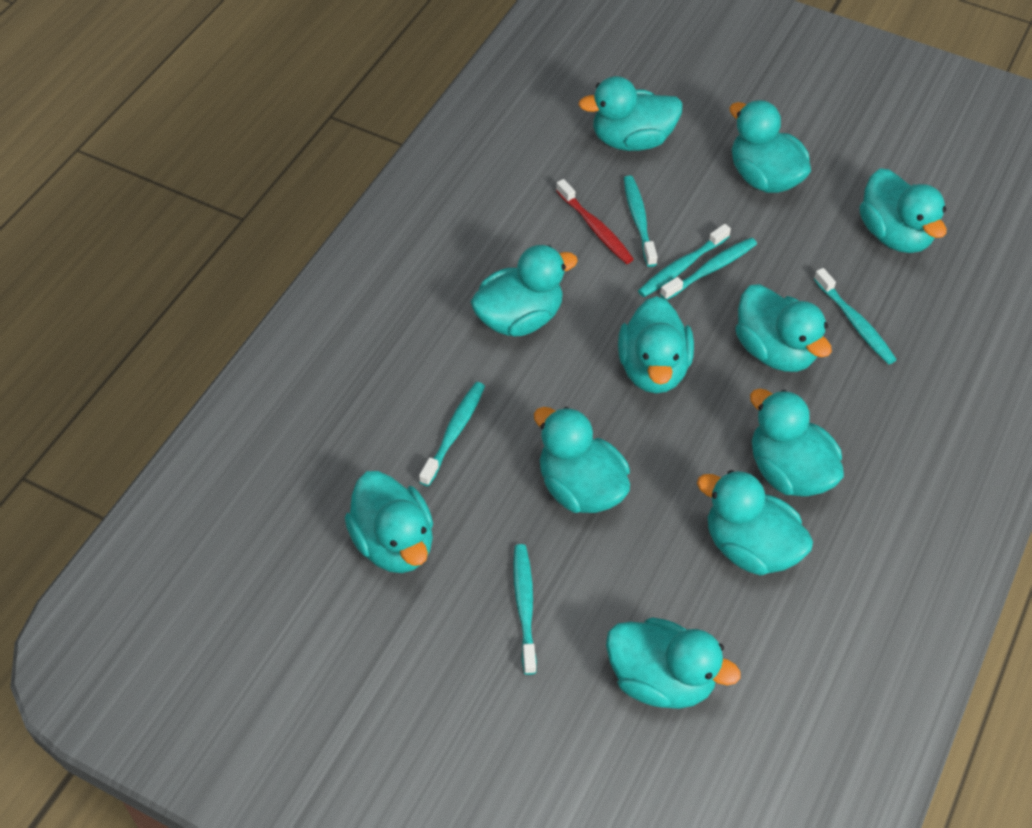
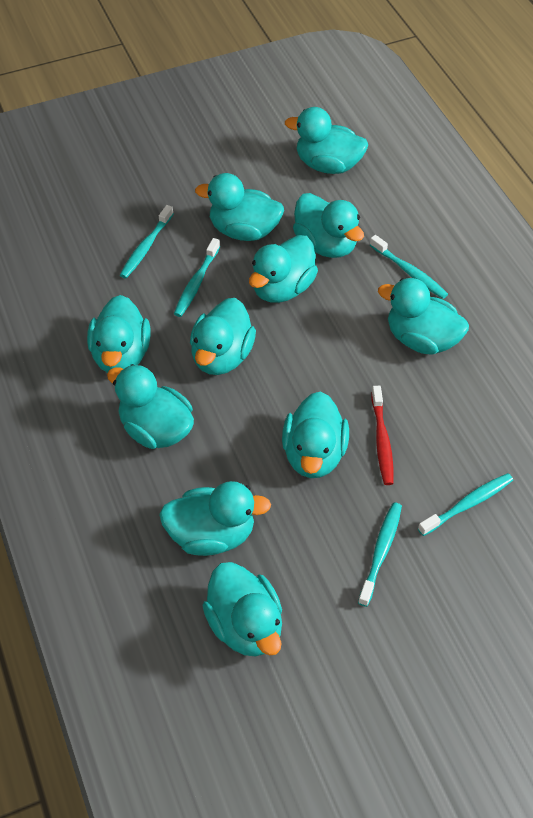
turquoise toothbrush: [419,382,485,487] [513,544,537,675] [624,176,658,267] [638,224,731,297] [660,238,757,300] [814,268,897,364] = 6 -> [120,205,173,278] [174,238,220,317] [358,502,402,607] [370,235,448,299] [418,473,513,536] = 5

